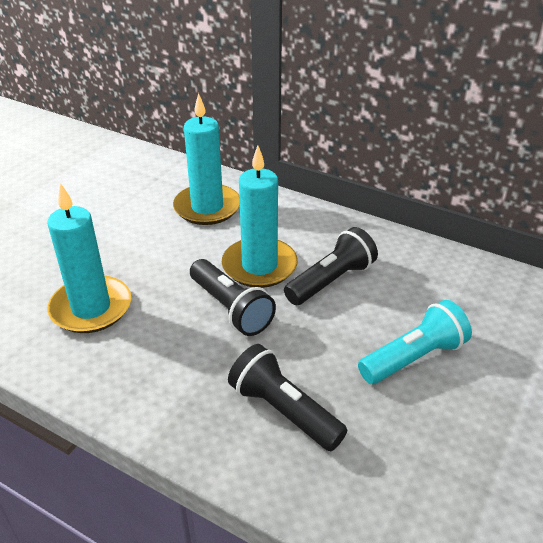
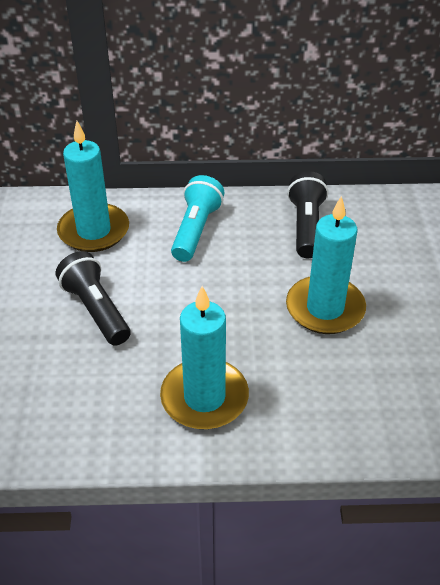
black flashlight: [190,259,276,336] [228,344,347,451] [284,227,378,305] = 3 -> [56,251,130,346] [287,171,329,258] = 2

